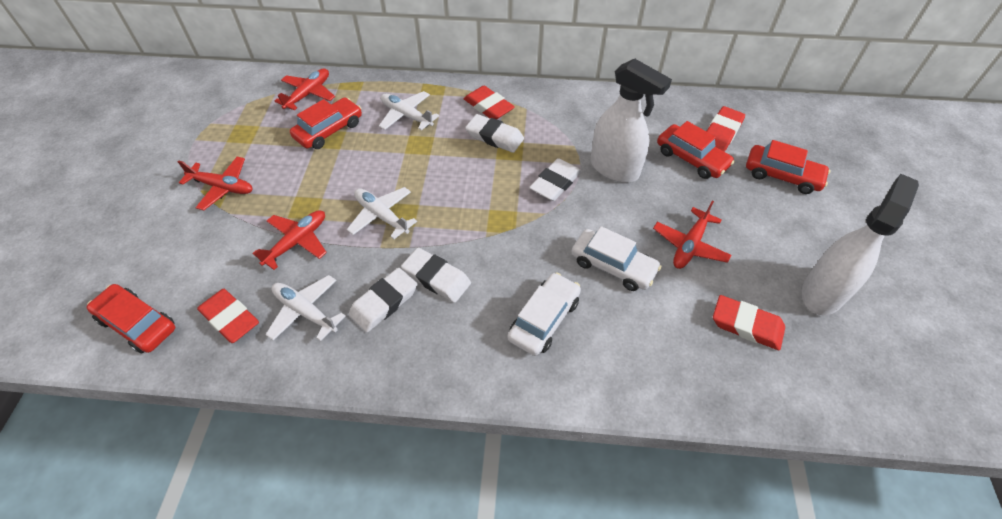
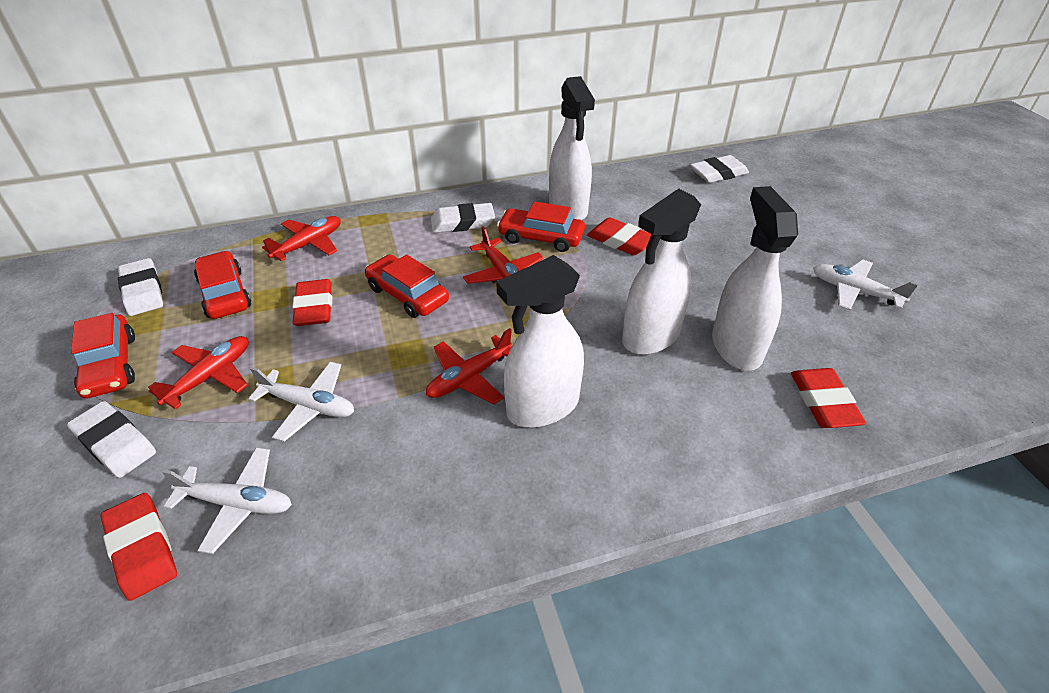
white car: [507,272,581,356] [571,226,661,291] = 2 -> none = 0
white spray bottle: [590,59,672,183] [802,174,919,315] = 2 -> [496,255,584,428] [549,76,595,220] [622,189,701,355] [712,186,798,371] = 4

